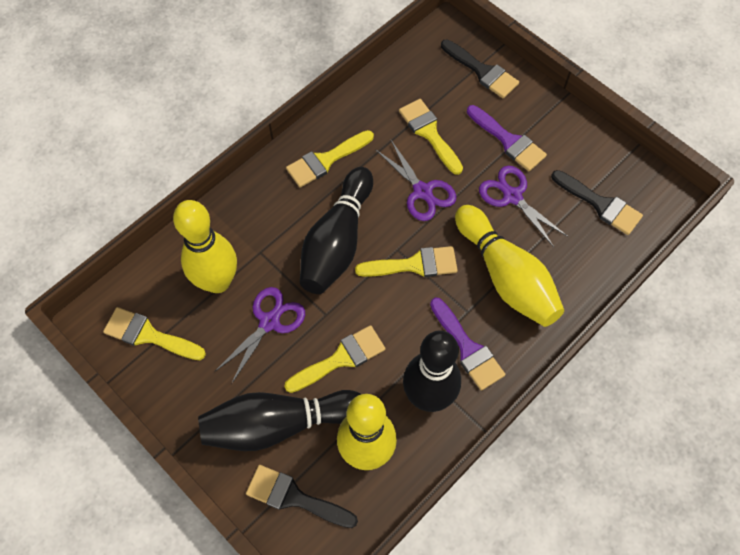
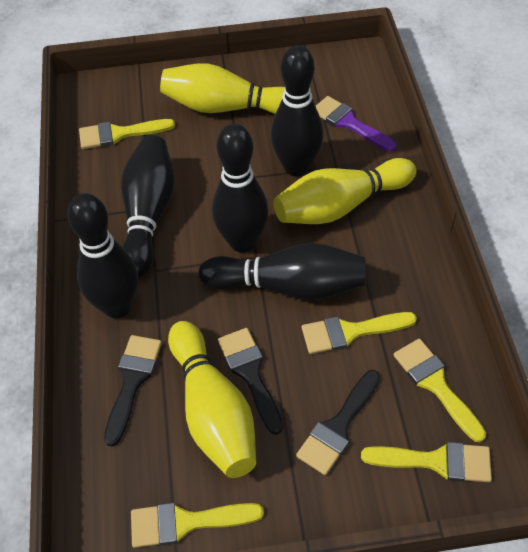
black bowling pin: [198,390,361,451] [300,167,373,294] [403,331,461,412] = 3 -> [67,193,138,318] [121,135,175,278] [199,243,366,301] [212,124,269,253] [271,45,323,176] = 5
purple brush: [430,298,505,391] [467,105,547,171] = 2 -> [316,96,396,152] = 1
purple scissors: [214,287,305,384] [375,140,456,221] [479,166,568,247] = 3 -> none = 0

